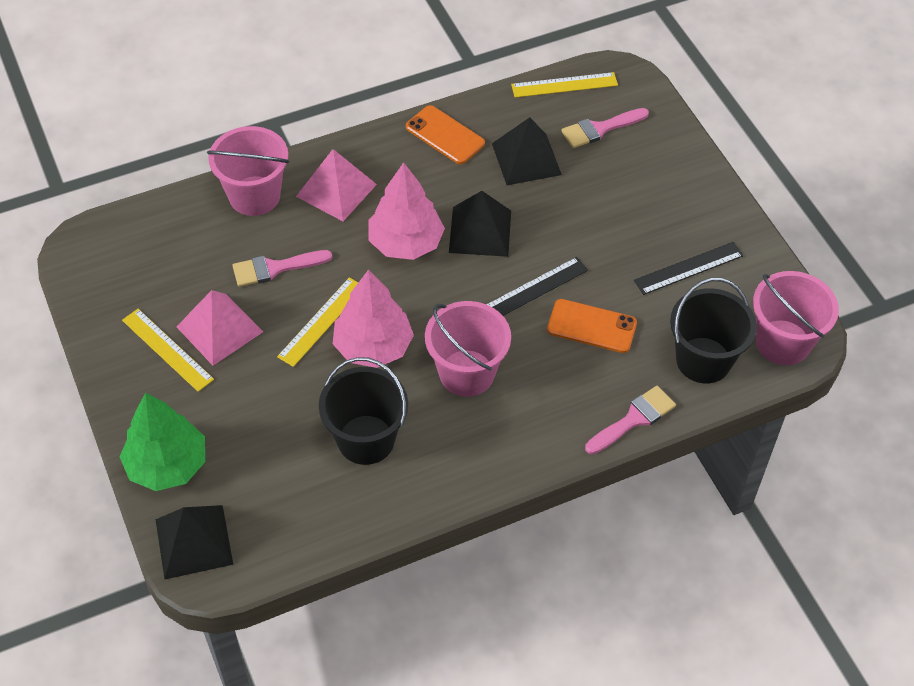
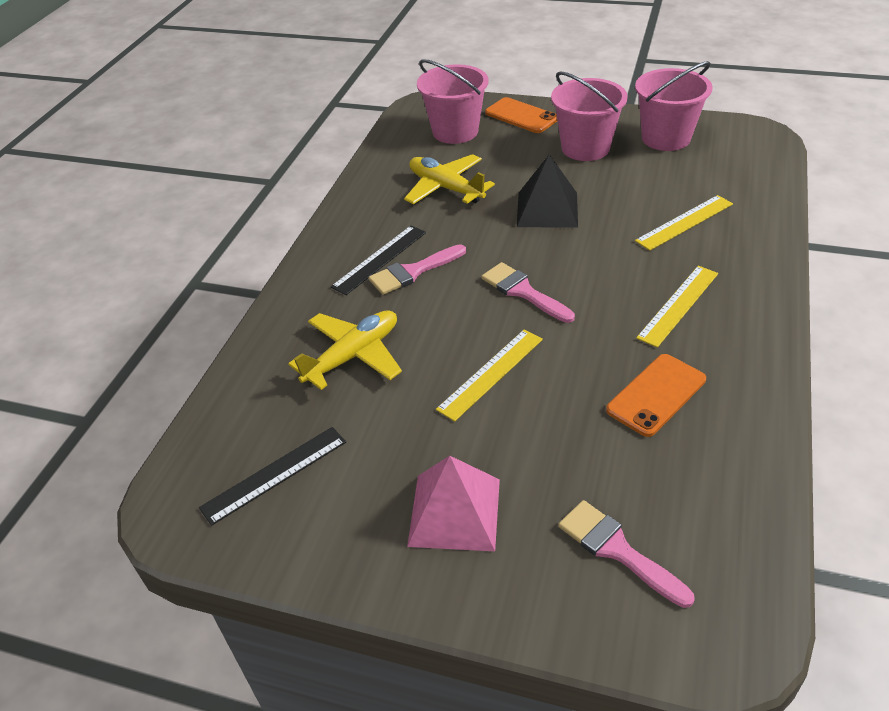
black bucket: [319,357,408,465] [670,278,757,384] = 2 -> none = 0
black pyramid: [155,505,233,580] [449,191,511,257] [492,117,562,185] = 3 -> [517,154,578,228] = 1
green tree: [120,393,205,491] = 1 -> none = 0
pink pyramid: [177,290,263,366] [296,149,377,221] = 2 -> [407,456,500,551] = 1
pink tree: [333,269,414,368] [368,162,445,260] = 2 -> none = 0
yellow plane: none = 0 -> [288,310,402,390] [404,154,495,204] = 2

